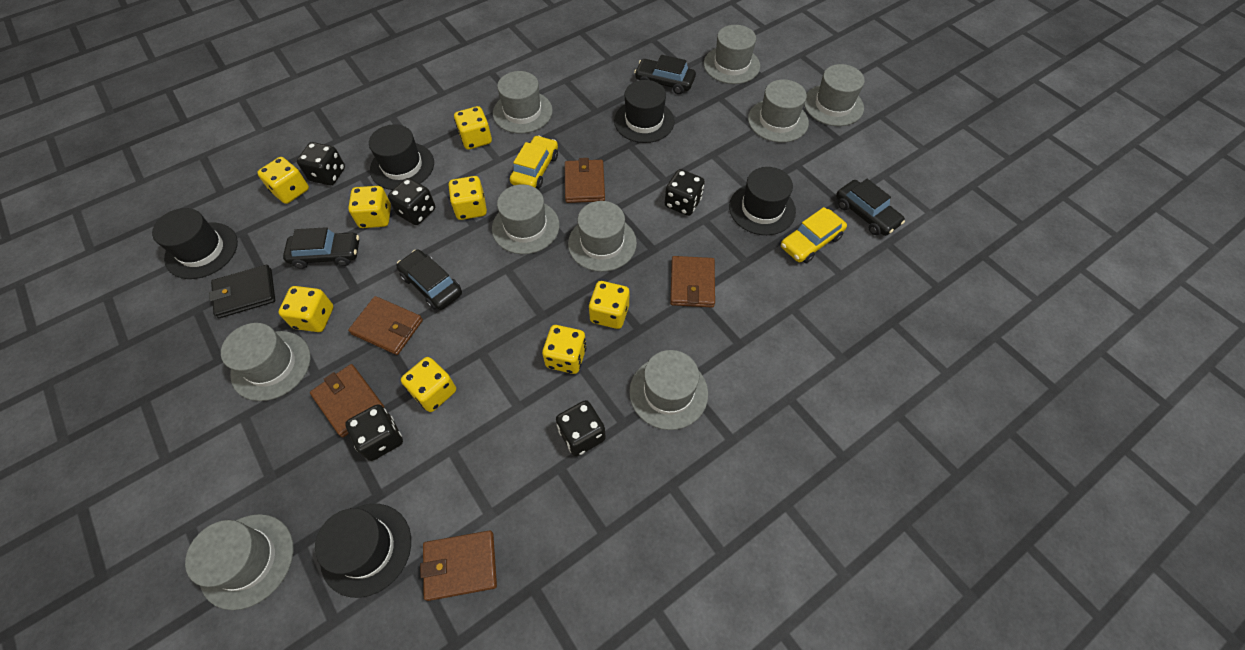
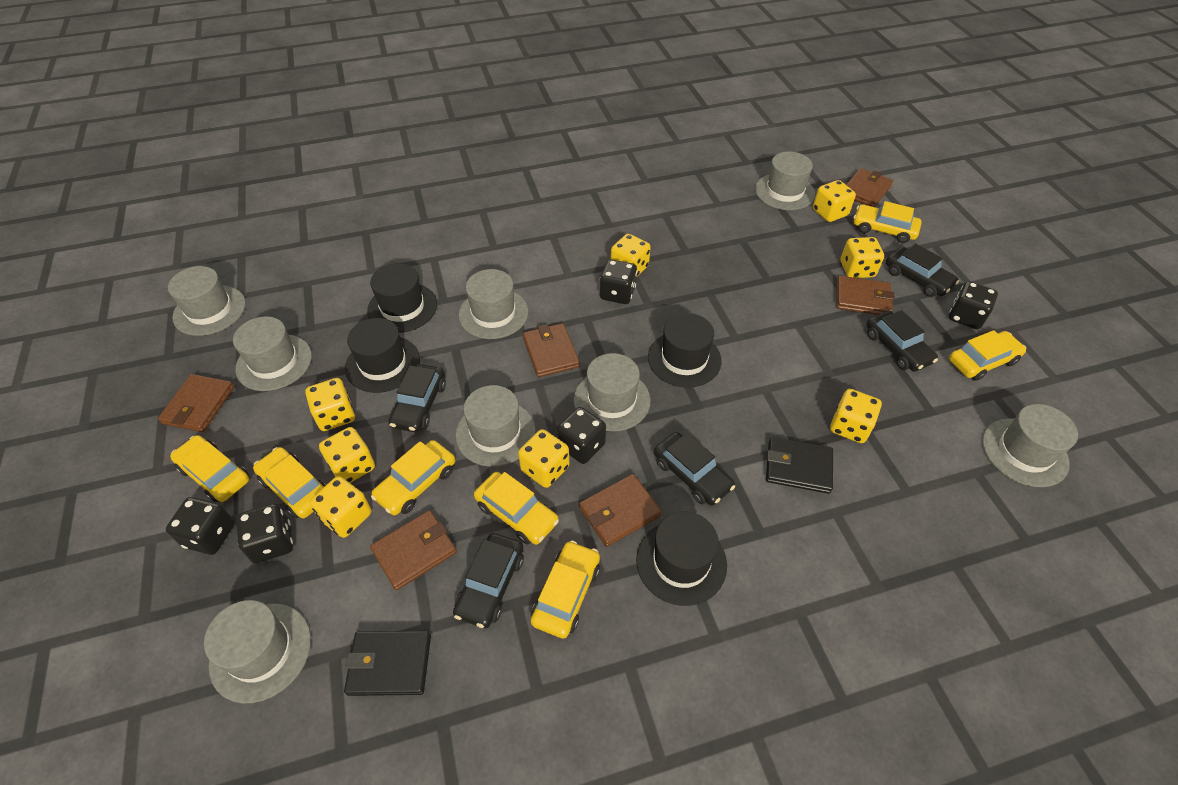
black car: [283,227,359,269] [397,250,462,310] [634,55,696,94] [836,179,905,236] = 4 -> [388,364,446,432] [453,533,524,628] [654,432,735,506] [866,310,938,372] [886,243,959,297] = 5
black hat: [152,208,238,279] [315,504,411,598] [369,124,434,190] [614,80,674,143] [729,167,796,235] = 5 -> [345,318,420,393] [367,263,437,333] [636,512,727,606] [648,313,721,388] = 4
black wallet: [209,265,275,318] = 1 -> [344,631,431,696] [766,437,833,494] = 2
brown wallet: [310,364,384,437] [348,296,423,355] [420,530,497,601] [565,158,605,203] [670,256,715,307] = 5 -> [158,374,234,432] [370,510,457,590] [523,323,580,377] [579,474,662,547] [836,276,895,315] [846,168,893,207] = 6
grey hat: [185,514,294,610] [221,323,311,401] [492,184,559,254] [493,71,553,134] [568,201,637,272] [629,350,708,430] [704,25,760,84] [748,79,809,143] [804,64,865,126] = 9 -> [168,266,246,336] [204,600,311,703] [233,317,312,391] [456,385,535,467] [459,269,528,339] [574,353,651,432] [755,151,815,210] [982,404,1078,487] = 8
yellow car: [510,135,558,189] [781,207,847,263] = 2 -> [170,435,249,502] [253,447,326,519] [371,440,455,515] [474,472,559,545] [531,541,600,639] [853,201,922,243] [949,330,1026,381] = 7

